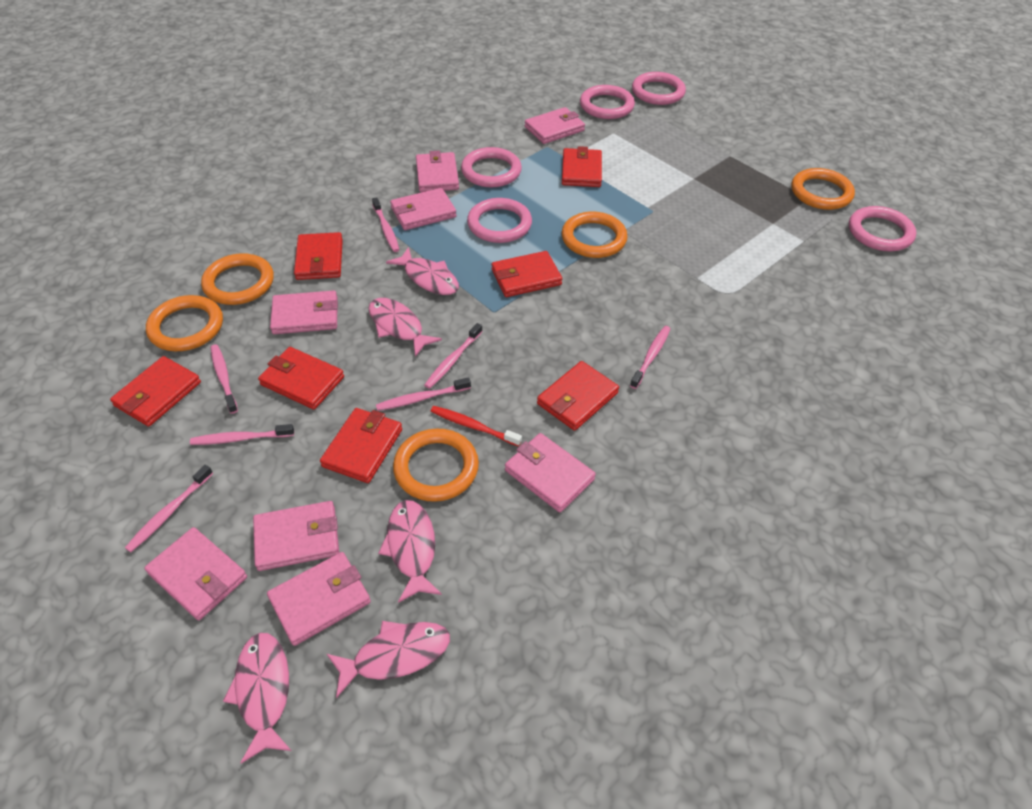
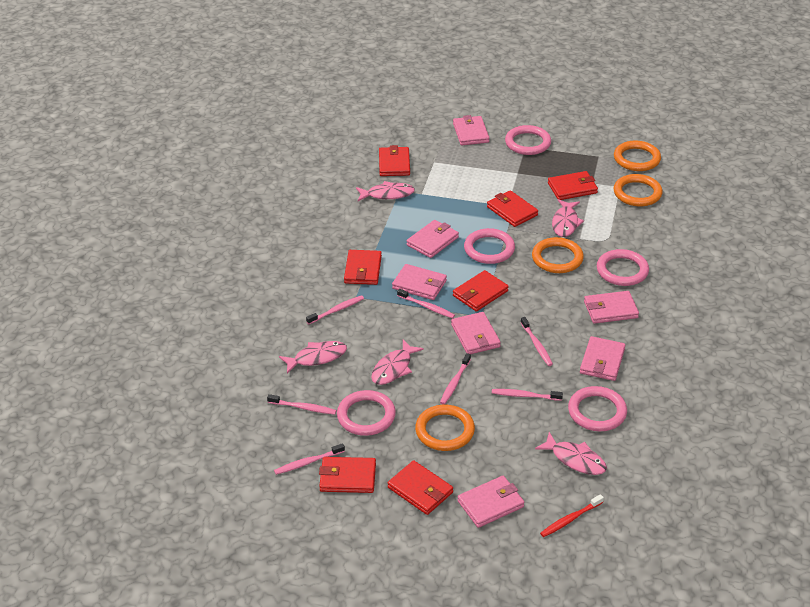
orange ring: [146,295,223,351] [201,253,274,305] [393,429,479,502] [562,212,628,258] [791,168,855,210] = 5 -> [415,405,475,451] [532,237,584,273] [614,141,661,171] [614,174,663,206] = 4
pink wallet: [144,527,247,620] [253,501,339,571] [267,552,371,646] [270,290,338,334] [390,188,457,230] [416,151,459,192] [505,433,596,512] [525,107,585,144] = 8 -> [392,264,447,300] [407,220,459,258] [451,312,501,354] [453,115,489,145] [458,476,524,528] [580,336,626,381] [584,291,639,324] = 7

